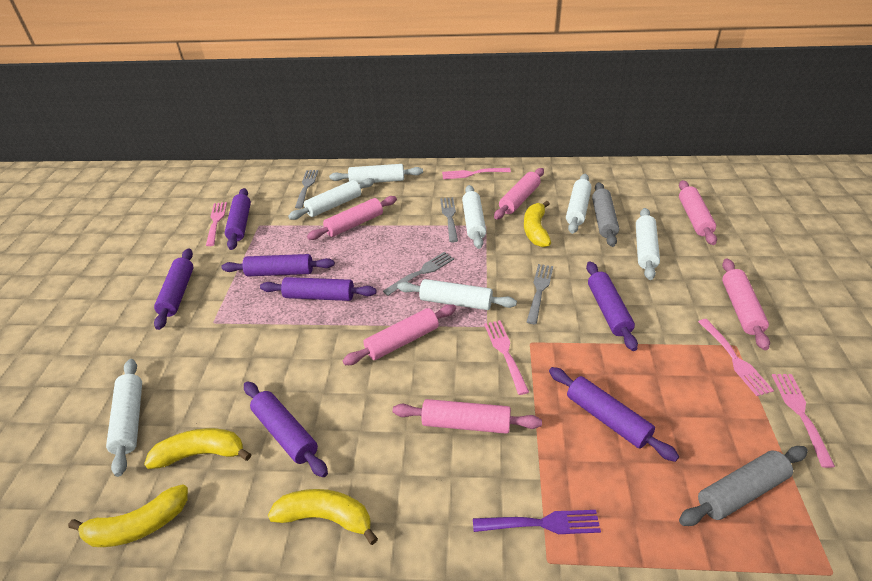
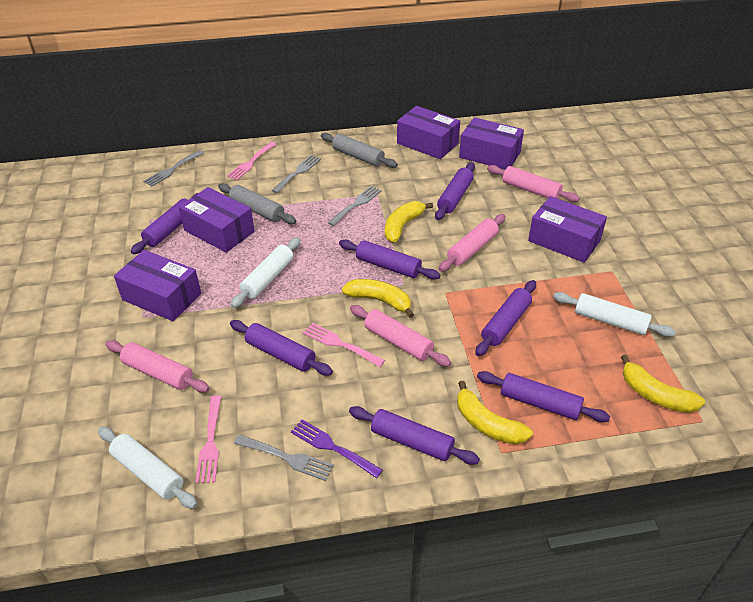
pink fork: [206,202,227,246] [442,168,511,179] [484,320,529,395] [698,319,774,396] [772,374,835,468] = 5 -> [196,395,222,483] [227,142,277,180] [303,323,385,367] = 3
pink rolling pin: [307,196,397,240] [343,304,456,365] [393,399,542,434] [494,168,544,219] [679,180,717,245] [722,259,770,350] = 6 -> [105,340,210,393] [350,305,451,367] [439,214,506,272] [487,165,580,202] = 4
purple box: none = 0 -> [114,250,201,321] [179,187,255,253] [397,106,460,159] [459,117,524,170] [528,196,607,263] = 5
white rolling pin: [106,359,142,477] [288,178,375,220] [329,164,423,184] [397,279,517,310] [462,185,486,249] [566,174,592,234] [636,208,660,280] = 7 -> [98,427,197,509] [231,237,300,308] [553,292,676,337] = 3

